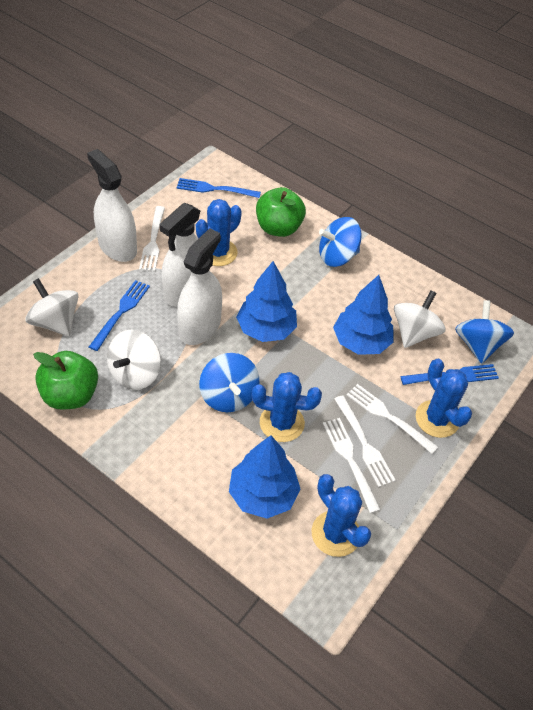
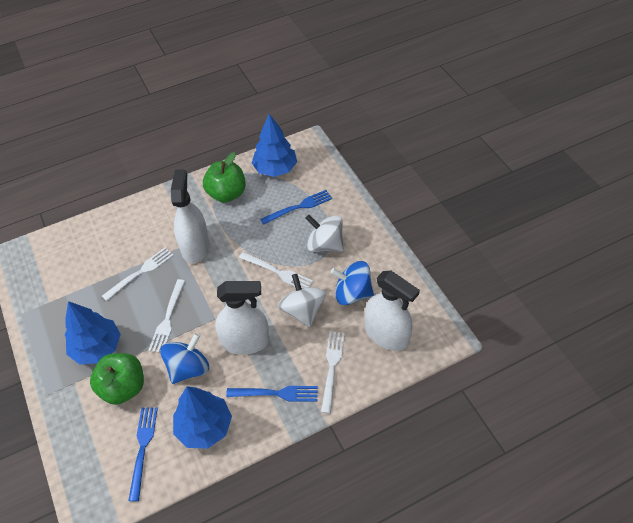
blue cactus: [196,199,242,266] [252,372,322,442] [312,474,371,557] [416,359,472,438] = 4 -> none = 0
blue spinning top: [199,353,259,412] [319,217,362,267] [455,300,514,364] = 3 -> [160,333,209,384] [330,261,374,305] = 2
white spinning top: [25,278,79,337] [107,329,161,390] [394,290,446,348] = 3 -> [278,274,326,327] [305,215,344,252] = 2

